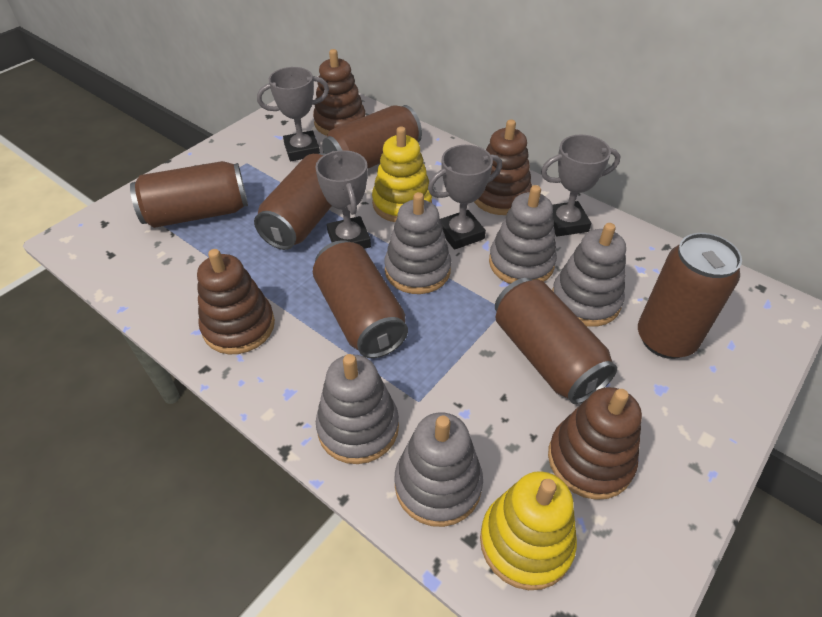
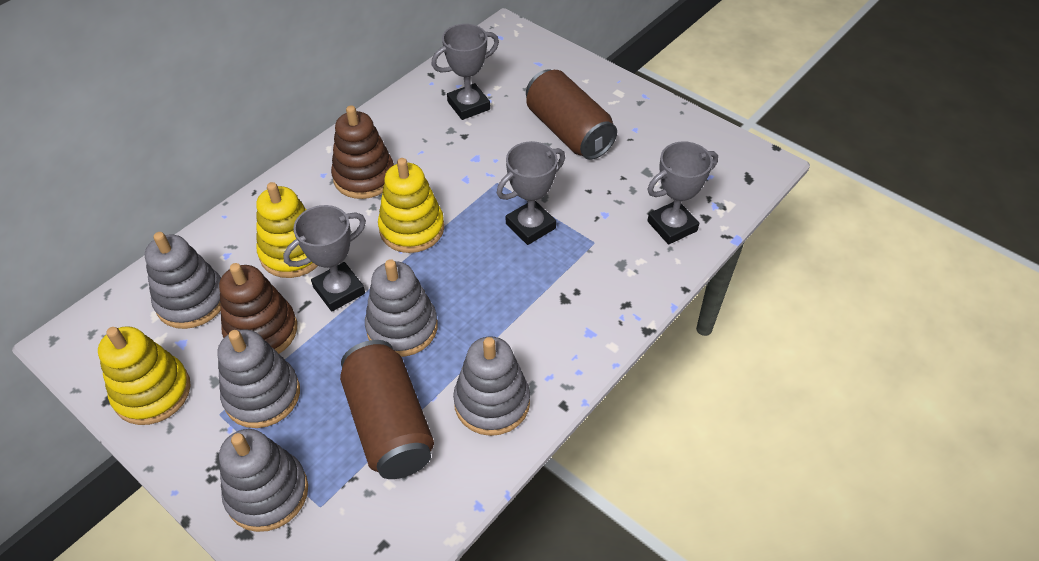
brown can: [130,161,248,228] [254,153,331,250] [313,240,408,358] [322,105,422,169] [495,278,617,404] [638,233,742,359] = 6 -> [340,340,434,479] [526,69,617,160] = 2
brown stacking toy: [197,249,275,354] [313,49,365,136] [474,119,532,215] [548,387,642,500] = 4 -> [219,263,297,354] [331,105,394,199] = 2
yellow stacking toy: [372,126,432,222] [480,471,577,590] = 2 -> [98,326,191,425] [256,182,318,278] [378,158,444,253] = 3

